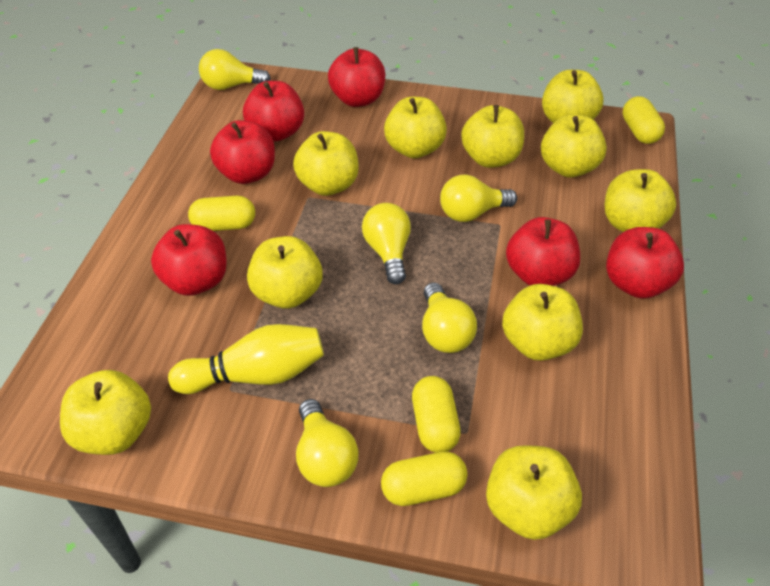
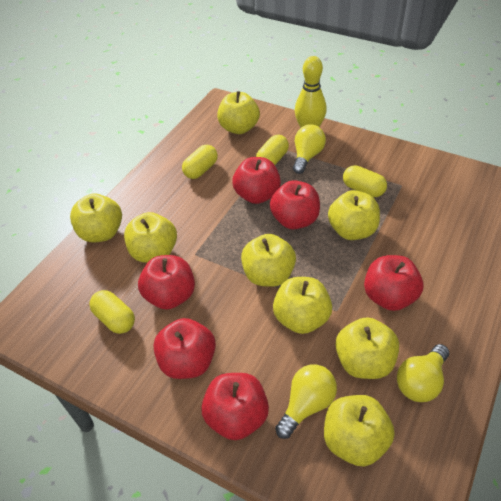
yellow apple: [60,370,151,455] [247,236,322,309] [293,131,359,196] [384,97,447,158] [461,105,524,168] [486,445,582,540] [502,284,583,361] [541,114,607,178] [542,70,603,123] [605,169,676,232] = 10 -> [70,194,122,242] [124,212,177,263] [217,91,260,134] [241,234,296,287] [273,277,332,334] [324,395,395,467] [328,190,380,240] [335,317,399,379] = 8
yellow light bulb: [199,49,271,90] [296,399,358,487] [362,203,411,285] [422,283,477,353] [440,174,517,222] = 5 -> [275,364,337,439] [293,124,326,174] [397,344,449,402] = 3

